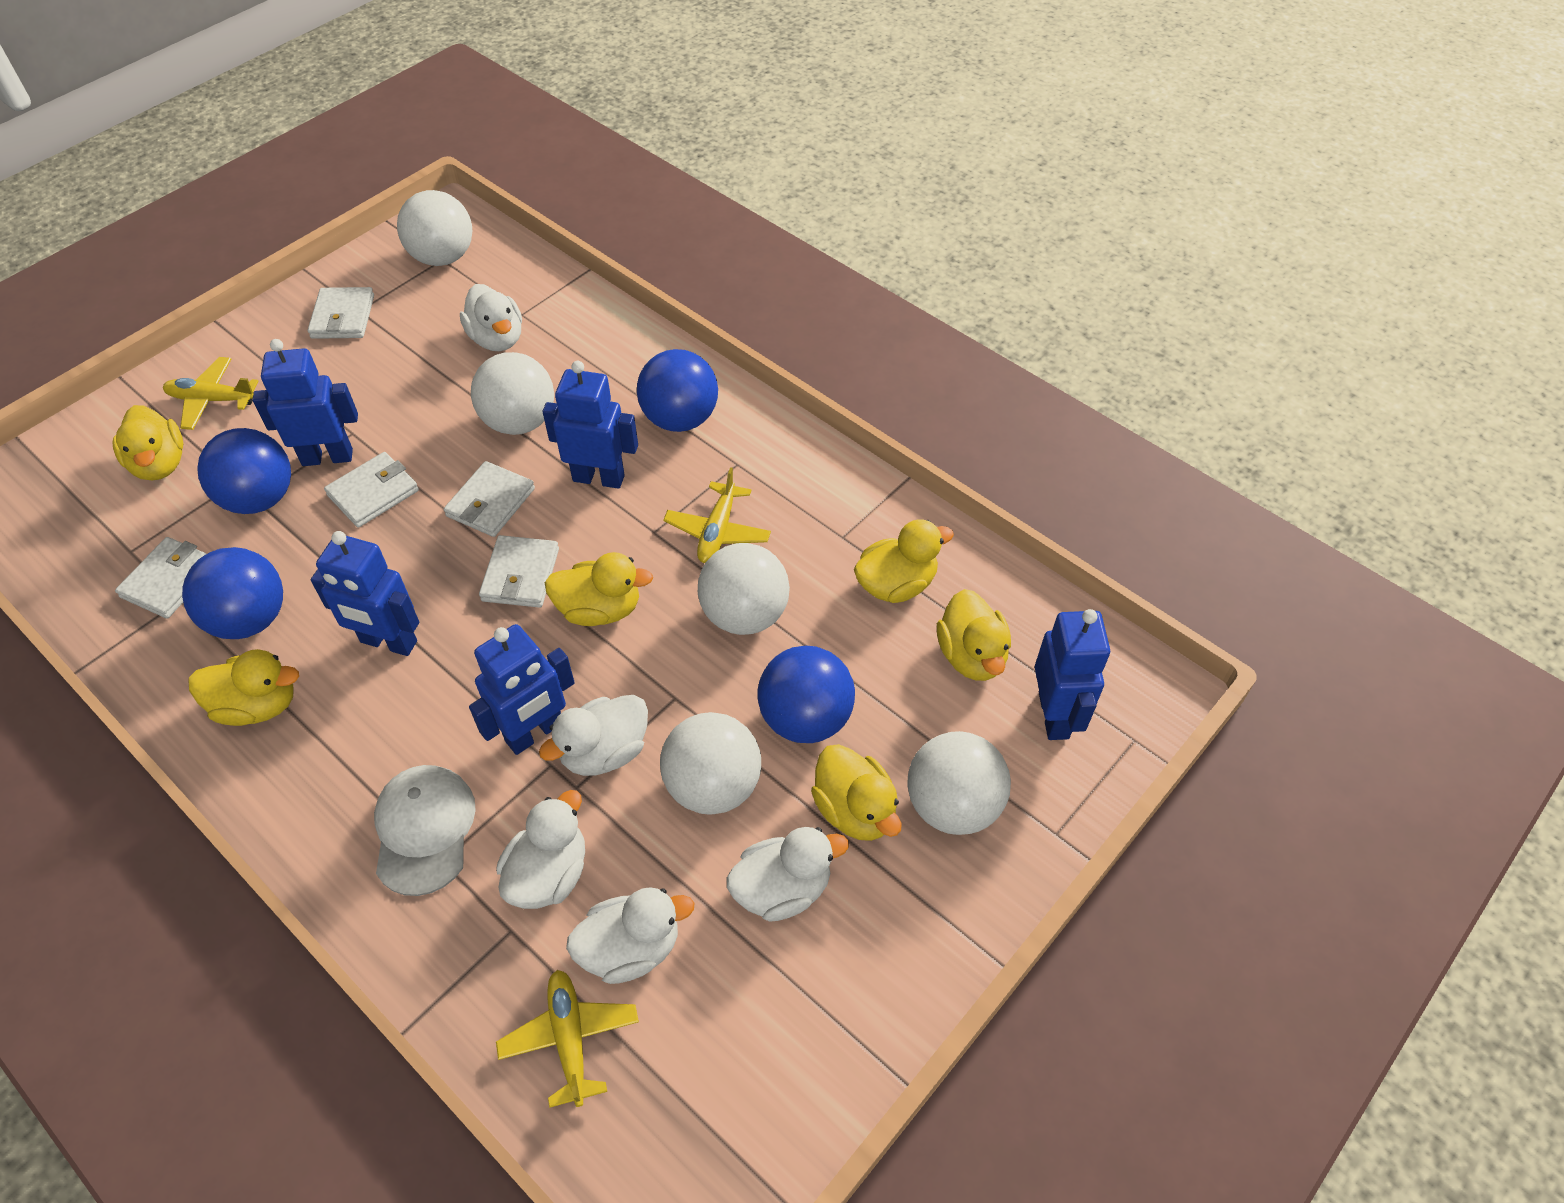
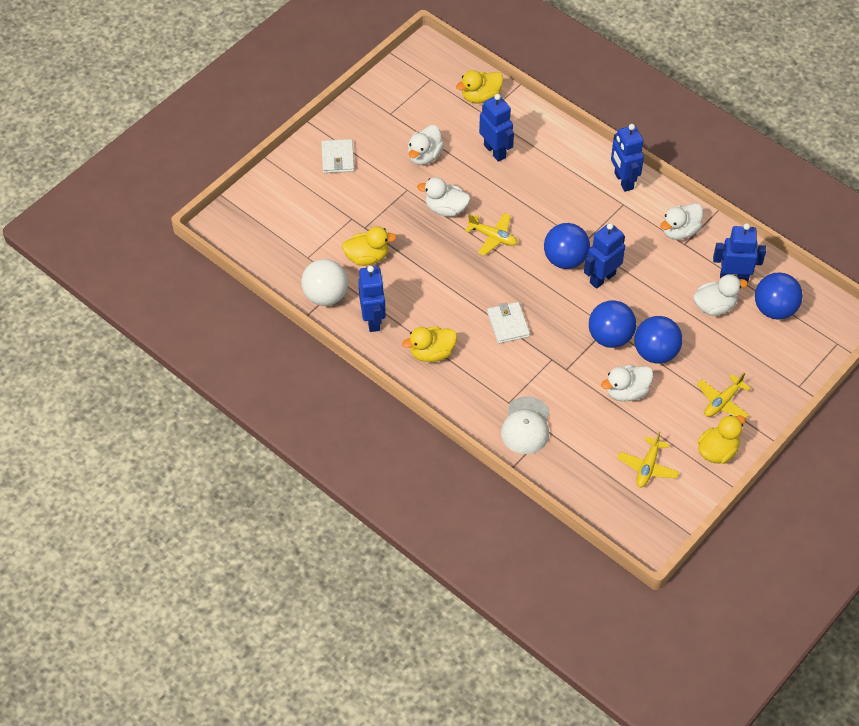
white ball: [397,190,472,266] [471,352,554,435] [660,712,761,815] [698,543,790,635] [907,731,1011,835] = 5 -> [301,259,348,306] = 1
white wallet: [115,537,207,619] [308,287,374,339] [324,452,419,528] [444,461,535,537] [479,535,559,608] = 5 -> [321,139,354,173] [487,302,530,344] = 2
yellow duck: [112,405,183,480] [188,649,299,726] [545,552,653,626] [811,744,902,841] [854,519,954,603] [937,589,1011,681] = 6 -> [342,226,397,266] [402,327,457,362] [456,70,503,104] [698,415,745,464] = 4

